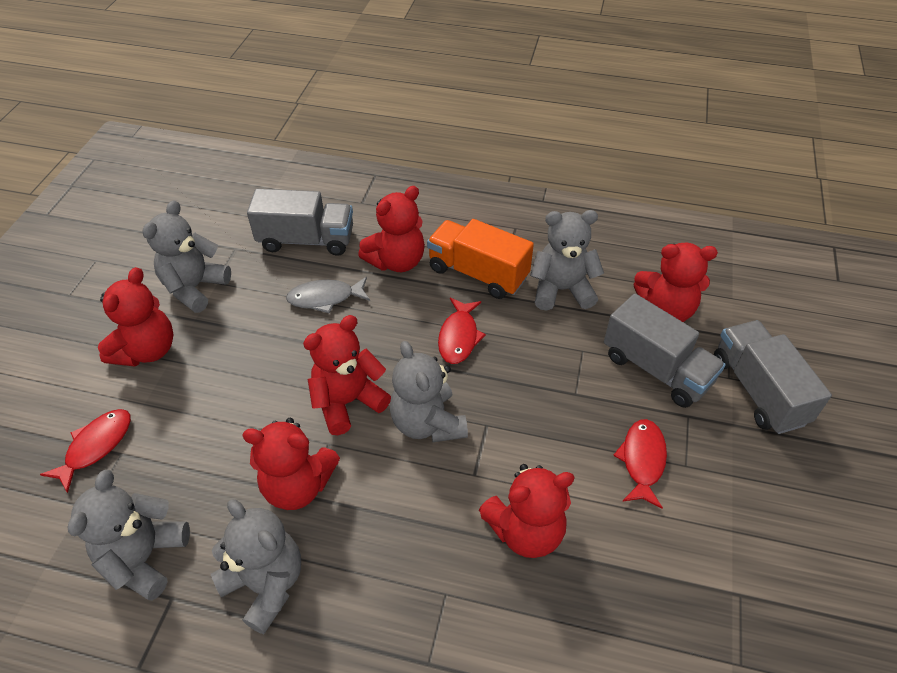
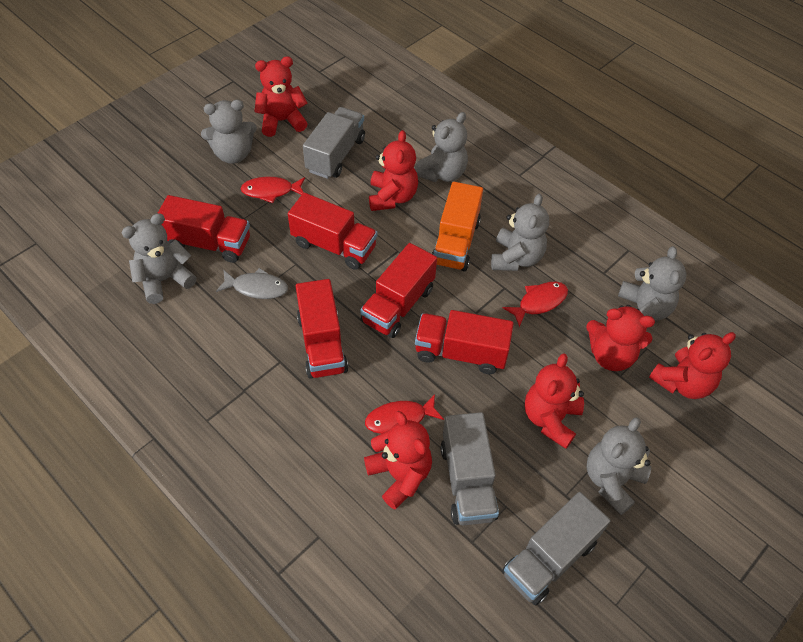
grey teddy bear: [68,470,190,601] [142,200,231,313] [211,500,301,634] [390,341,468,442] [530,210,604,311] = 5 -> [122,213,197,304] [201,99,257,164] [414,112,468,182] [491,194,549,271] [587,417,651,515] [618,246,687,320] = 6
red truck: none = 0 -> [158,195,250,263] [288,193,377,270] [296,279,348,379] [360,243,437,338] [415,310,514,374] = 5

